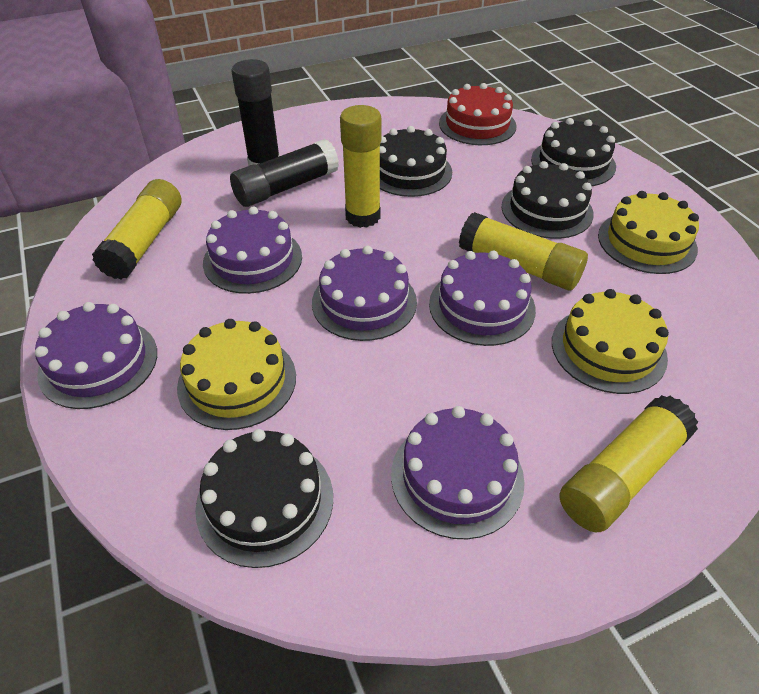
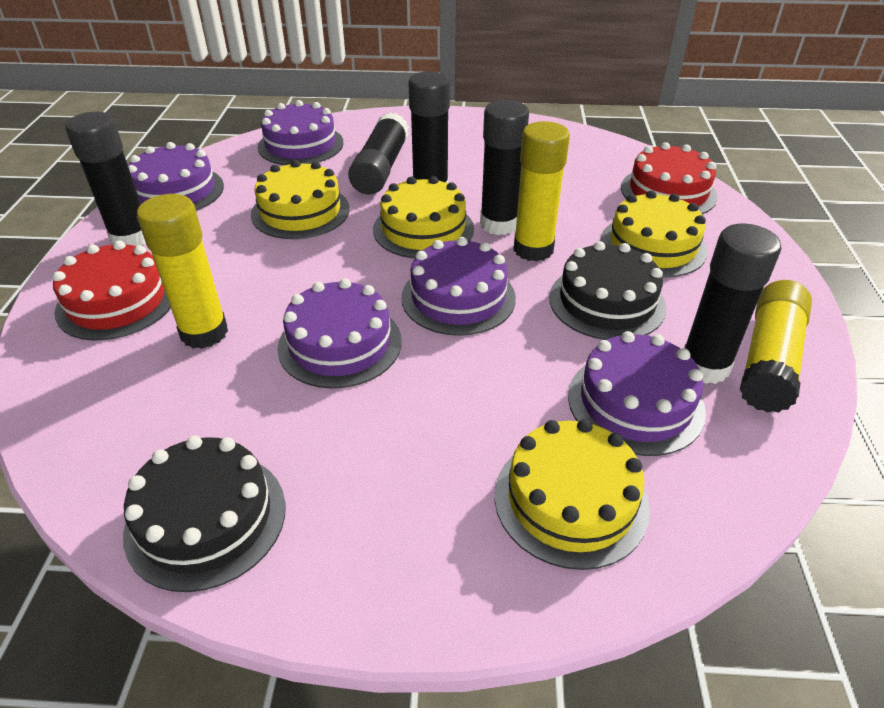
black cake: [195,429,333,568] [380,126,452,197] [501,161,594,239] [531,118,616,186] = 4 -> [123,436,286,592] [549,241,666,340] = 2
black glue stick: [230,139,339,207] [231,59,280,166] = 2 -> [65,112,146,246] [348,112,409,195] [409,71,450,183] [480,100,529,235] [684,224,781,384] = 5
red cake: [439,83,516,145] = 1 -> [52,241,171,340] [621,142,718,214] = 2
yellow cake: [177,319,296,430] [552,289,669,394] [598,191,699,274] = 3 -> [251,160,350,239] [373,176,474,258] [495,419,650,570] [600,190,708,277] = 4
yellow glue stick: [92,179,181,280] [340,105,381,228] [459,212,588,290] [560,395,698,532] = 4 -> [137,194,228,349] [513,121,570,262] [740,280,812,413] = 3

